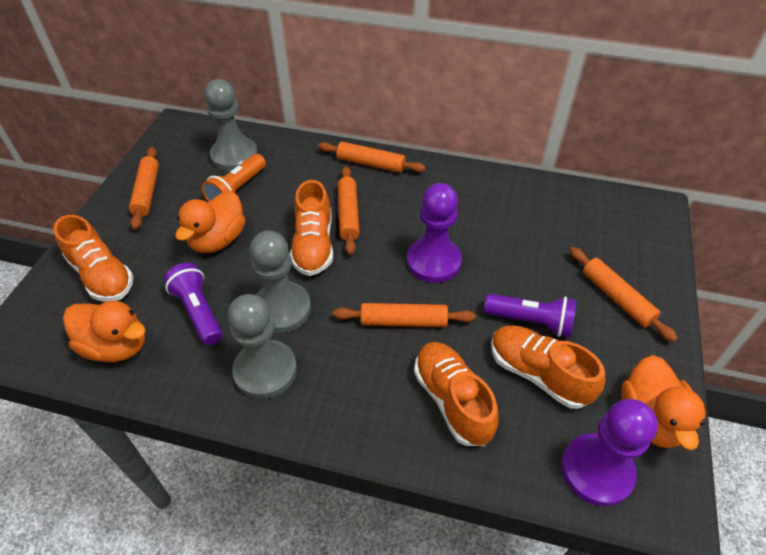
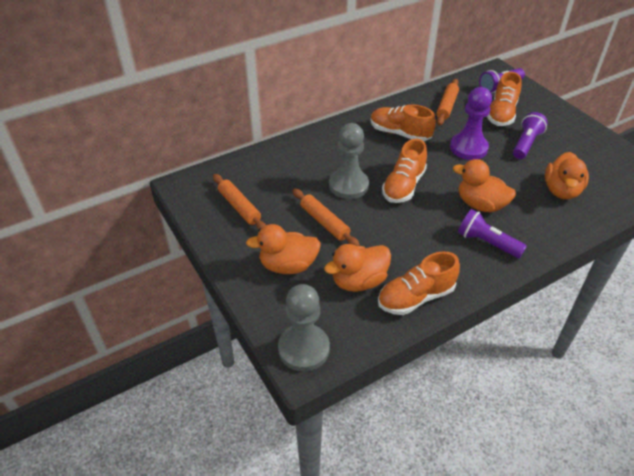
grey pawn: [204,79,258,171] [227,294,297,399] [249,231,311,333] = 3 -> [278,284,330,371] [329,123,369,199] = 2
orange duck: [63,301,146,362] [175,190,245,253] [621,355,706,450] = 3 -> [246,224,321,274] [324,244,391,292] [453,159,516,212] [545,152,589,200] = 4
orange flashlight: [202,154,266,202] = 1 -> none = 0
orange rolling pin: [129,147,159,230] [318,142,426,173] [333,303,476,327] [338,166,360,255] [569,247,678,342] = 5 -> [213,174,266,229] [293,189,360,246] [436,79,459,125] = 3
purple flashlight: [163,263,223,345] [484,293,577,337] = 2 -> [458,209,527,258] [479,68,525,93] [513,112,548,159] = 3
purple pawn: [407,183,462,283] [561,399,658,507] = 2 -> [450,87,492,160] = 1

